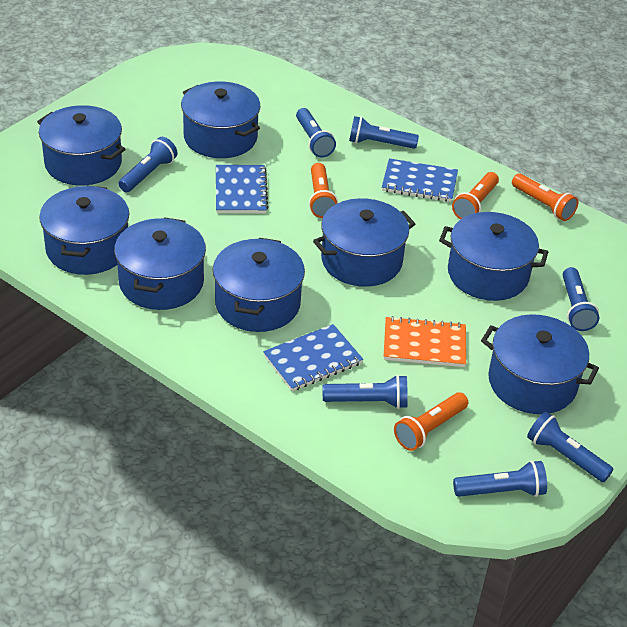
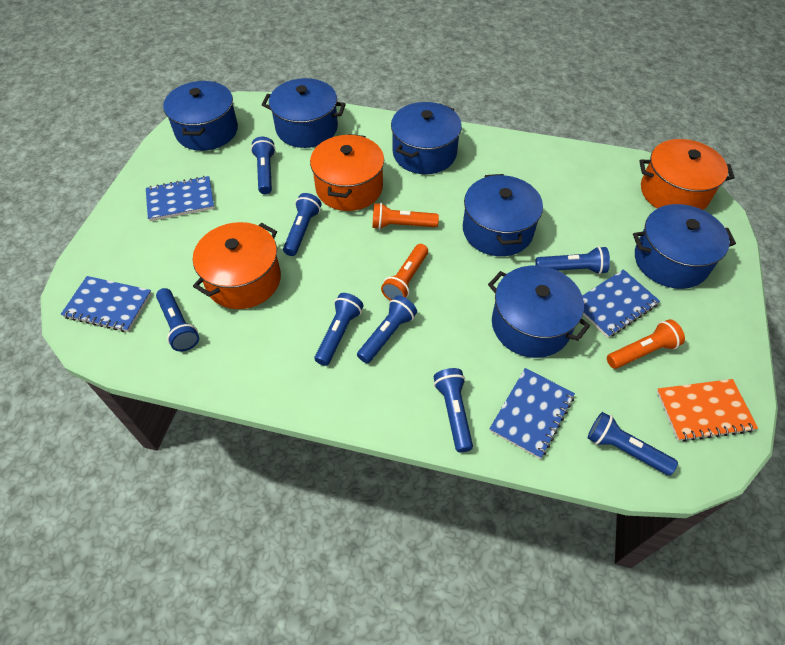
blue flashlight: [118,137,178,192] [296,108,336,157] [323,375,408,409] [349,116,419,149] [453,460,547,497] [527,412,613,482] [563,267,599,331] = 7 -> [156,288,199,352] [251,137,276,194] [283,193,321,256] [314,293,363,366] [357,295,417,363] [434,368,473,452] [535,246,610,274] [588,412,678,475] = 8
blue notebook: [216,165,269,213] [263,324,363,391] [382,158,458,202] = 3 -> [61,276,152,332] [146,176,214,221] [489,368,575,459] [582,269,660,338] = 4
blue pot: [37,105,126,185] [39,185,129,275] [114,217,206,310] [181,81,260,158] [213,238,305,332] [313,198,415,287] [439,212,548,301] [481,314,599,414] = 8 -> [163,81,238,151] [262,78,346,148] [391,102,462,174] [463,174,543,256] [488,266,590,358] [633,204,736,289] = 6
orange flashlight: [309,163,338,218] [394,392,468,451] [452,172,499,219] [512,174,578,221] = 4 -> [372,203,439,230] [381,244,428,301] [607,319,685,369] = 3
orange pot: none = 0 -> [193,222,281,309] [310,134,384,211] [639,139,735,210] = 3

